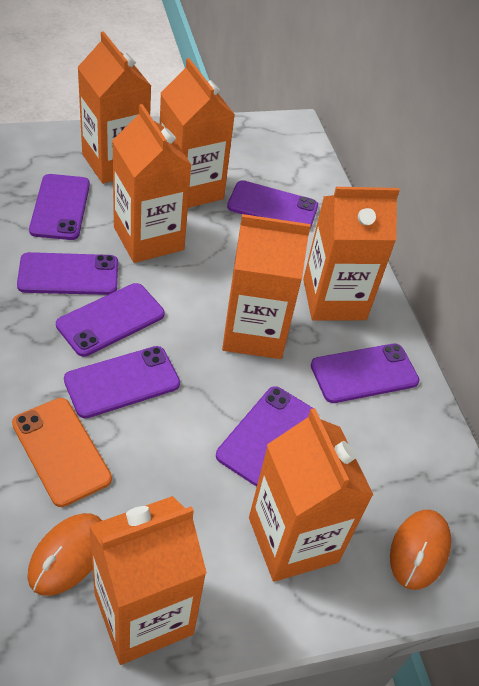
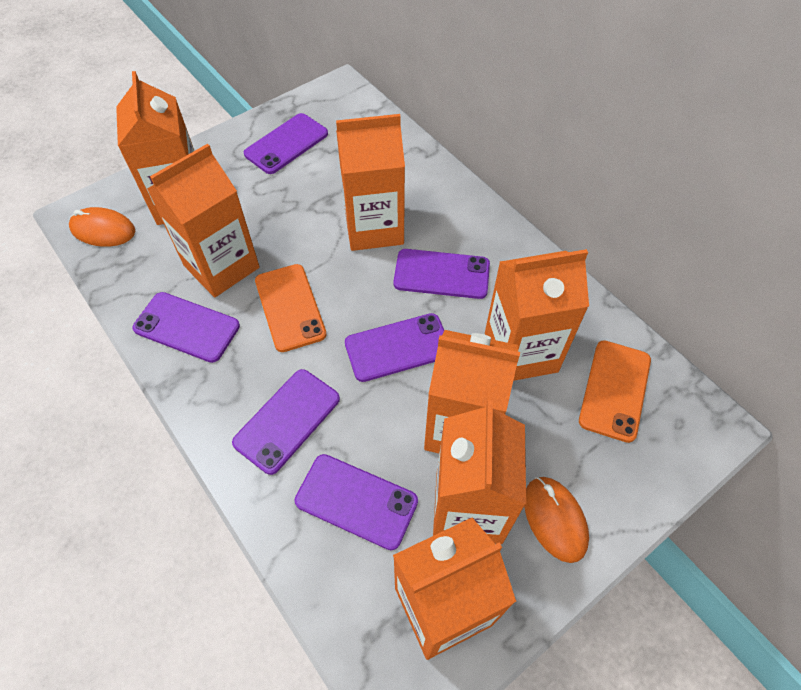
orange phone: [12,398,112,507] = 1 -> [255,264,327,352] [579,340,651,443] = 2
purple phone: [17,252,118,295] [29,174,90,240] [56,283,165,357] [64,346,180,419] [216,386,313,486] [227,180,318,229] [311,343,420,403] = 7 -> [132,292,240,363] [232,369,340,475] [244,113,328,174] [294,454,418,550] [345,313,444,382] [393,249,490,299] = 6

